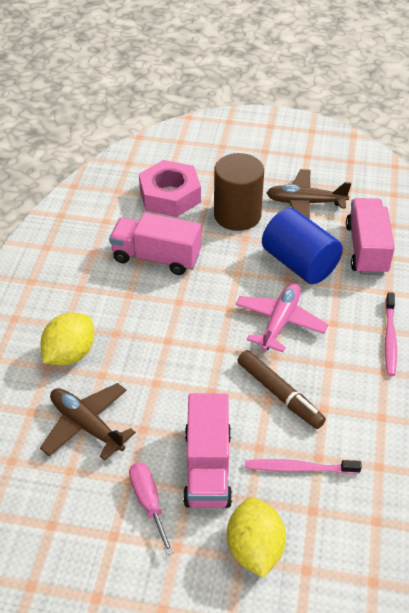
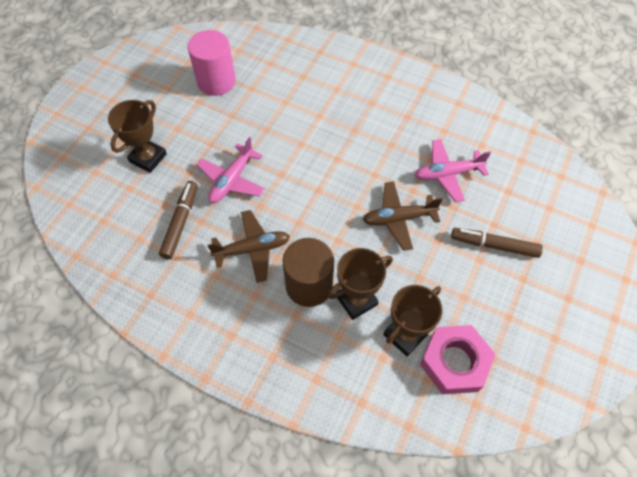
blue cylinder: [262,208,343,284] = 1 -> none = 0
brown marker: [237,350,326,429] = 1 -> [159,181,198,259] [451,228,543,258] = 2
brown trophy: none = 0 -> [108,100,167,173] [327,248,393,320] [383,285,443,356] = 3
pink cylinder: none = 0 -> [188,30,236,96] = 1
pink plane: [235,283,328,352] = 1 -> [196,137,265,203] [415,139,491,202] = 2
pink screwdriver: [129,463,174,556] = 1 -> none = 0
pink toothbrush: [245,459,362,474] [385,292,397,376] = 2 -> none = 0
pink truck: [109,213,201,275] [183,393,232,508] [346,198,395,275] = 3 -> none = 0
yellow lemon: [40,313,94,366] [227,497,286,578] = 2 -> none = 0

